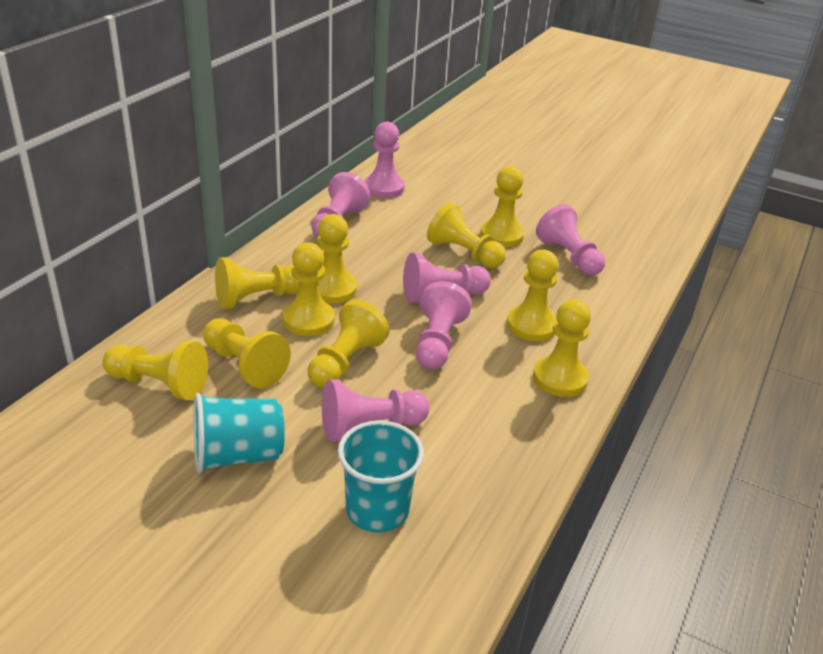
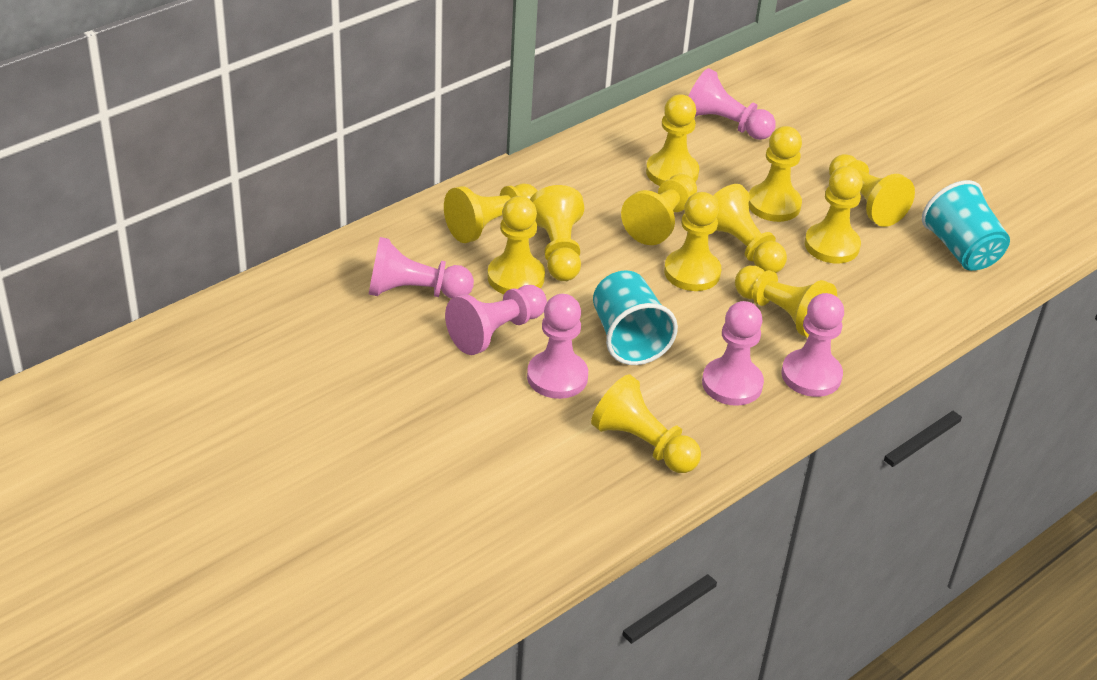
yellow pawn: [103,341,208,400] [203,318,291,388] [215,257,299,309] [283,242,335,336] [307,299,389,388] [317,214,357,304] [427,202,506,268] [480,166,524,247] [507,250,559,341] [533,299,591,397] = 10 -> [444,183,538,243] [487,196,545,294] [530,185,584,281] [591,375,701,473] [621,174,697,245] [646,94,699,186] [664,192,721,291] [713,184,787,273] [735,265,837,338] [749,126,802,222] [805,166,863,263] [829,154,915,227] = 12

